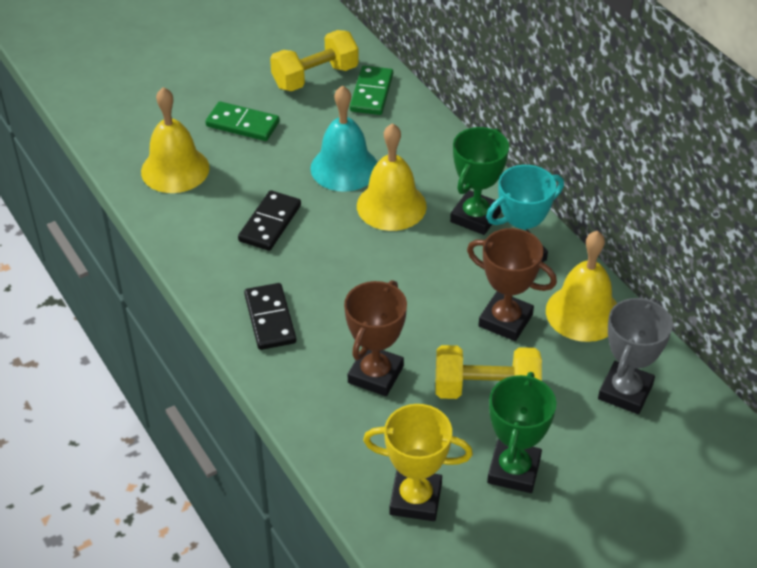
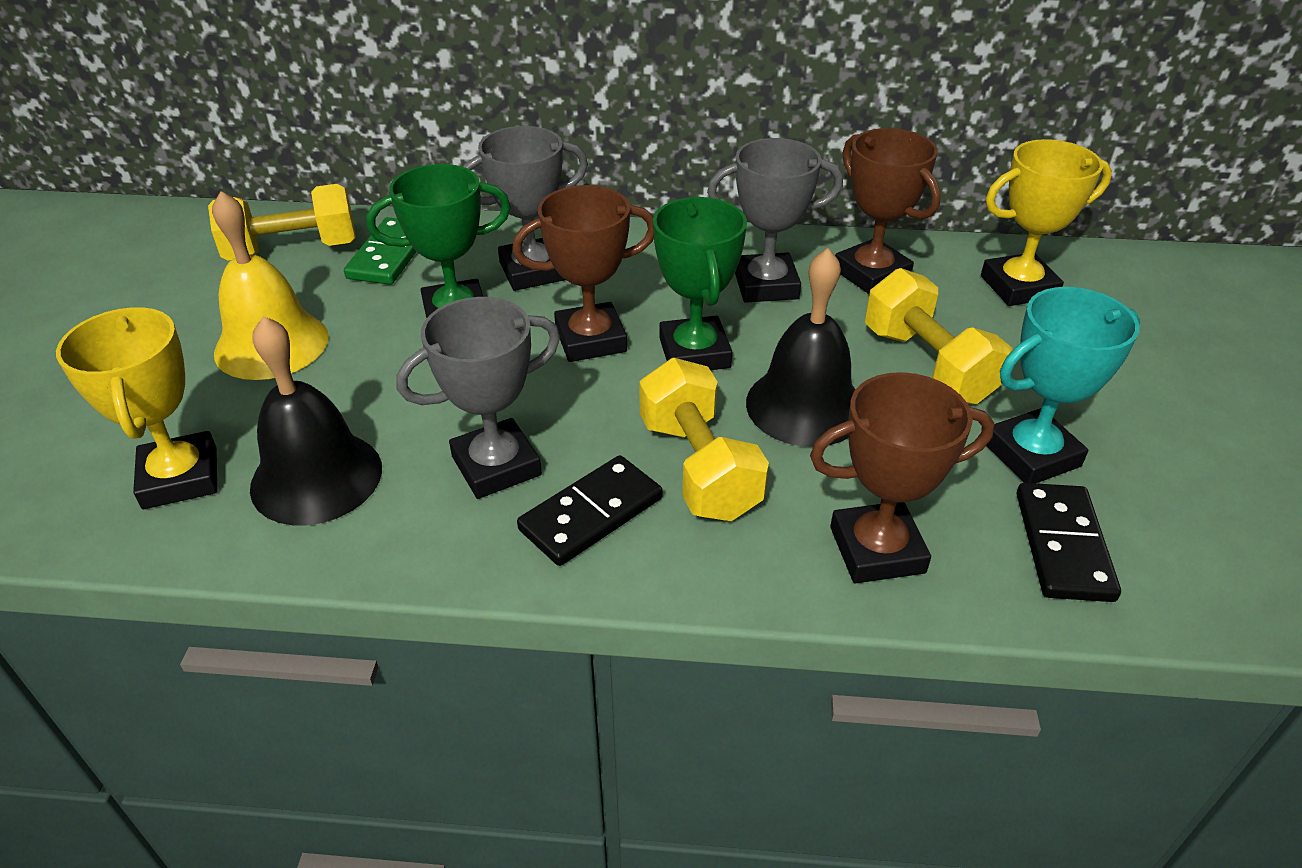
black bell: none = 0 -> [250,316,382,525] [746,248,856,447] = 2
brown trophy: [344,280,407,396] [467,228,557,341] = 2 -> [512,185,654,362] [810,372,994,583] [835,128,941,294] = 3
green domino: [205,101,280,141] [350,66,393,115] = 2 -> [344,217,417,285] = 1
grey trophy: [598,298,673,414] = 1 -> [396,297,560,499] [463,126,588,291] [707,138,843,303] = 3
turquoise bell: [310,85,378,192] = 1 -> none = 0
yellow bell: [141,87,210,193] [357,123,427,231] [546,231,617,342] = 3 -> [212,191,329,380] = 1
yellow dumbbell: [270,30,359,91] [435,345,542,399] = 2 -> [208,184,356,261] [639,358,769,521] [865,268,1013,405] = 3
yellow trophy: [363,404,473,521] = 1 -> [56,307,217,509] [981,139,1112,306] = 2

